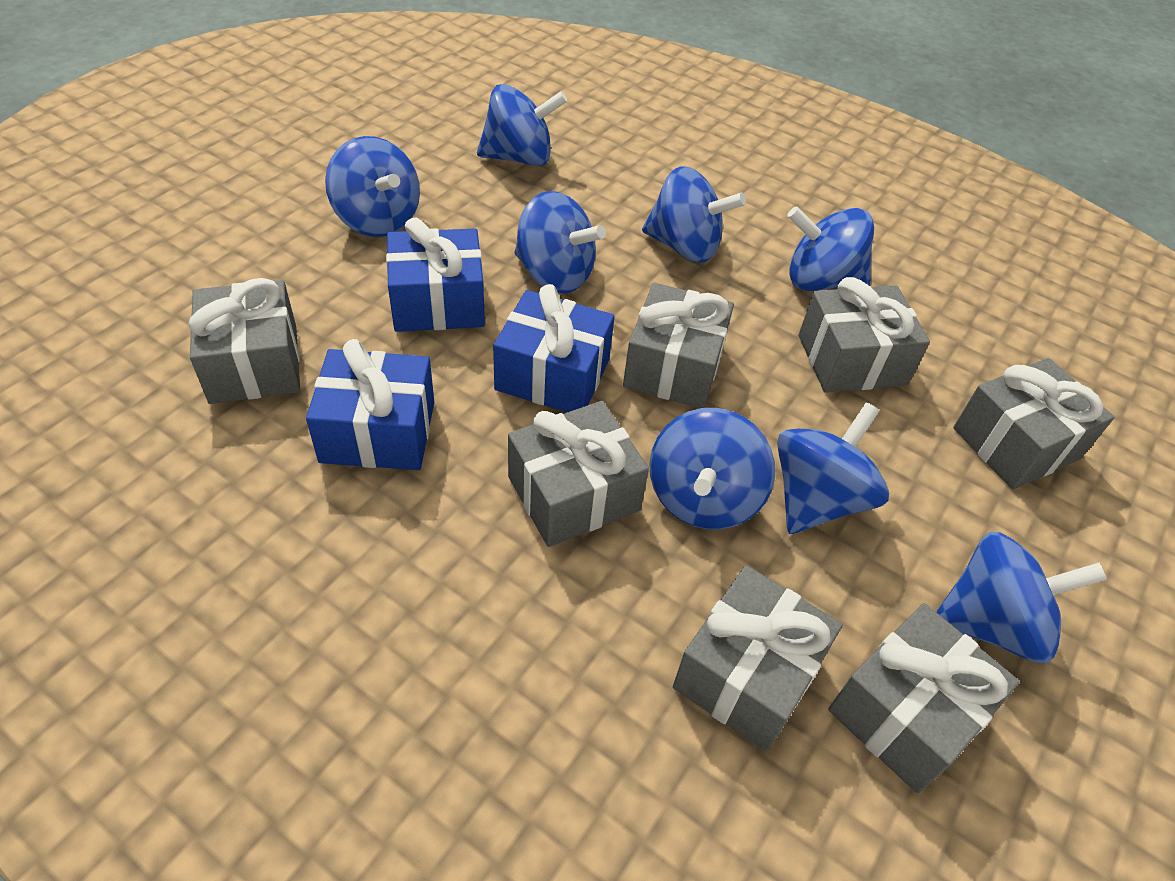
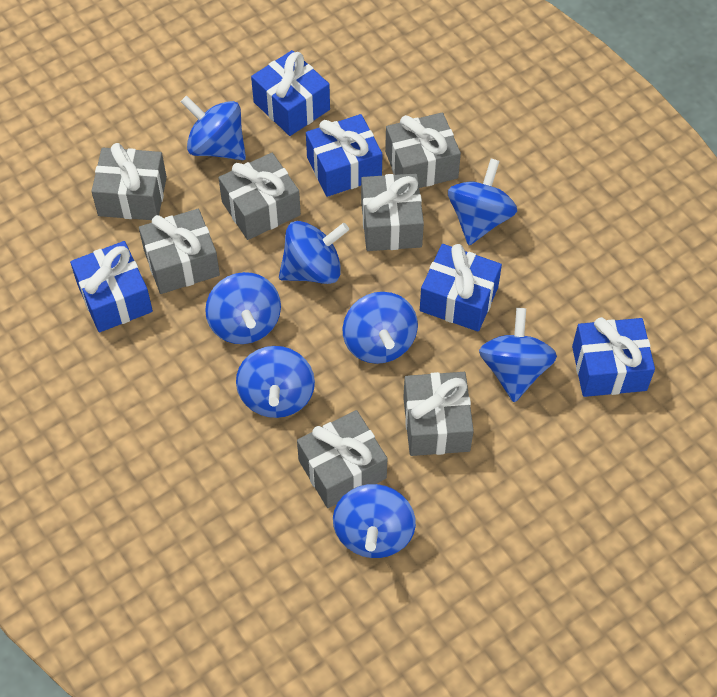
blue gift: [306,339,434,470] [386,218,485,332] [493,284,615,412] = 3 -> [70,241,153,332] [251,50,330,136] [306,114,382,197] [420,244,502,332] [572,317,655,397] = 5

